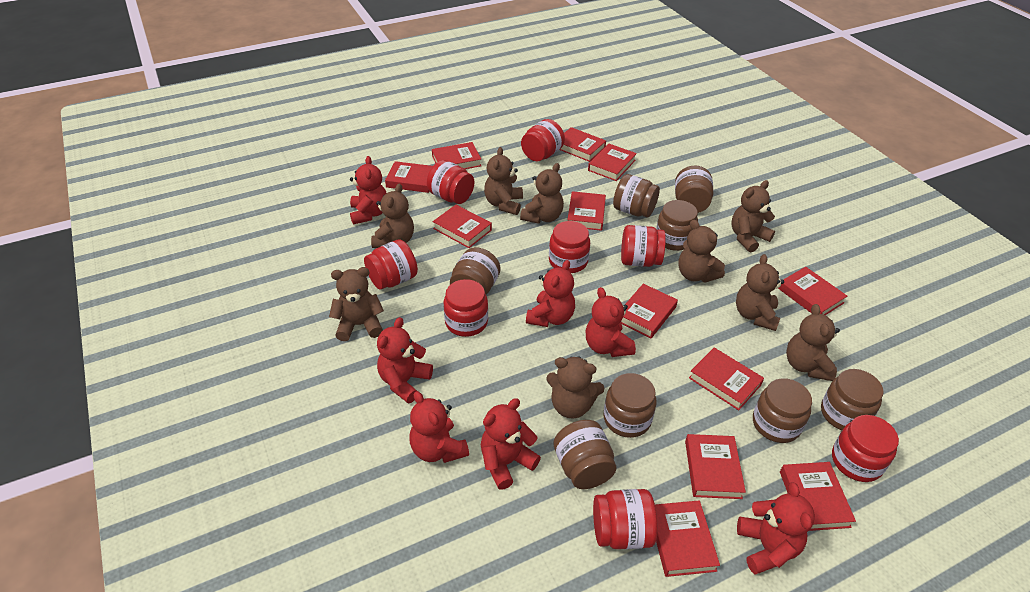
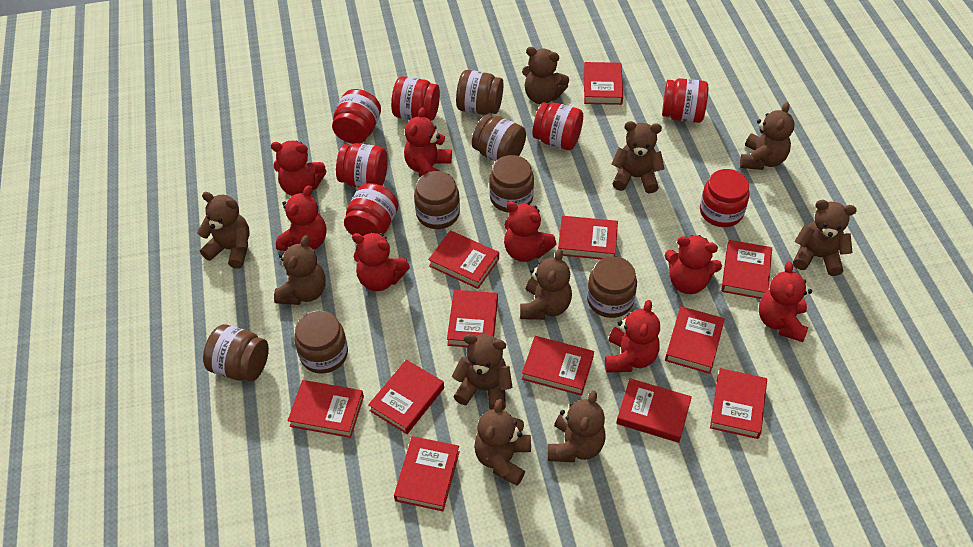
brown jar: [450,247,500,294] [553,420,617,489] [603,373,656,438] [613,174,660,217] [656,200,698,251] [675,166,713,213] [753,378,812,443] [821,369,884,430] = 8 -> [203,324,269,381] [294,310,348,374] [414,171,460,229] [456,70,503,115] [472,114,526,162] [489,155,534,213] [587,256,637,318] = 7
brown teddy bear: [329,267,384,341] [371,184,414,248] [484,147,523,215] [520,163,564,224] [546,356,604,418] [678,219,725,283] [732,180,775,253] [736,254,784,331] [786,304,840,381] = 9 -> [197,192,250,269] [274,235,326,305] [452,334,512,410] [474,399,531,486] [520,249,572,320] [522,47,569,104] [548,391,606,462] [611,121,664,193] [740,102,794,170] [793,200,857,276] = 10
red jar: [364,239,418,290] [427,160,474,204] [444,279,488,337] [521,119,565,161] [549,221,590,273] [593,489,657,549] [621,225,666,267] [832,415,899,482] = 8 -> [332,89,381,144] [336,143,388,188] [344,183,398,236] [391,76,440,121] [532,102,583,150] [662,78,708,123] [700,169,750,227] = 7
red teddy bear: [350,156,387,225] [377,317,433,403] [409,391,469,463] [481,398,541,490] [526,260,575,327] [585,287,636,357] [737,482,815,574] = 7 -> [271,141,327,196] [276,185,326,251] [352,232,410,291] [404,107,452,177] [504,201,556,262] [605,300,660,373] [665,235,722,294] [759,261,812,342] = 8

